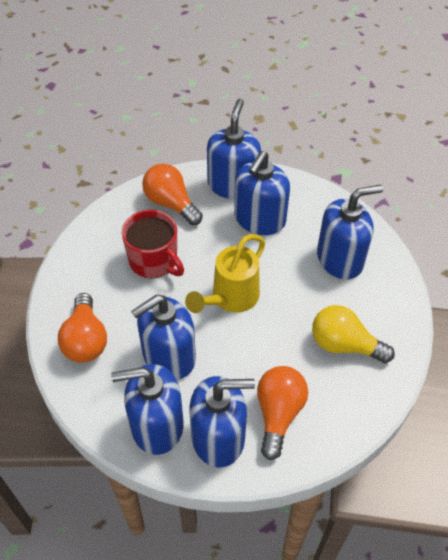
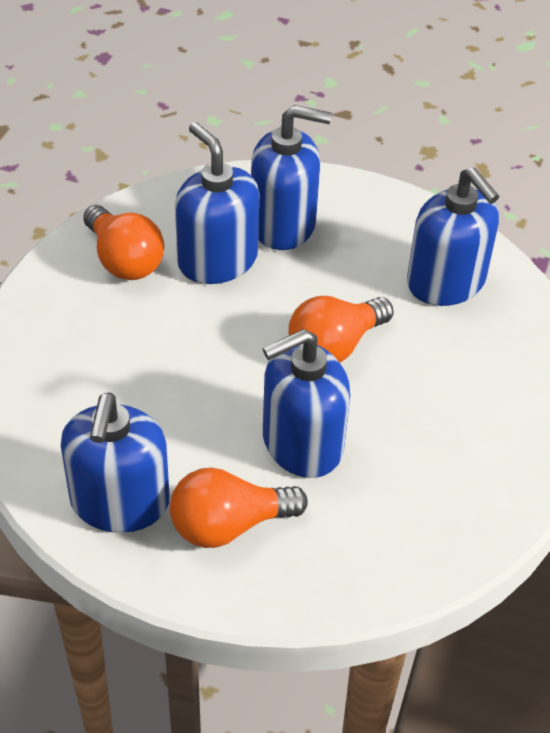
blue soap dispenser: [111,364,184,455] [131,295,196,380] [189,376,255,468] [207,99,261,199] [234,151,290,235] [317,185,383,279] = 6 -> [61,392,170,533] [175,122,259,284] [251,105,332,250] [263,329,350,478] [407,167,499,306] = 5
red mug: [122,210,184,278] = 1 -> none = 0
yellow light bulb: [312,305,395,363] = 1 -> none = 0
yellow watering can: [185,234,265,313] = 1 -> none = 0

